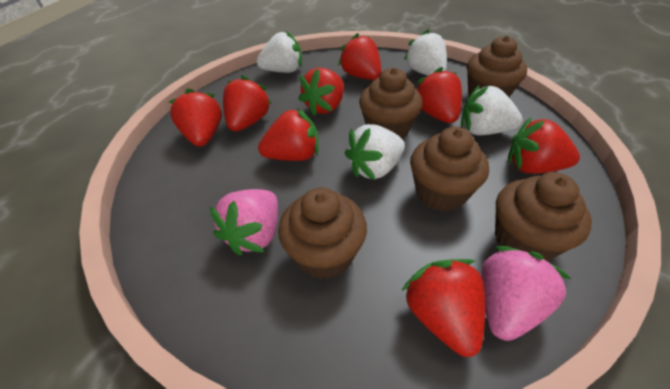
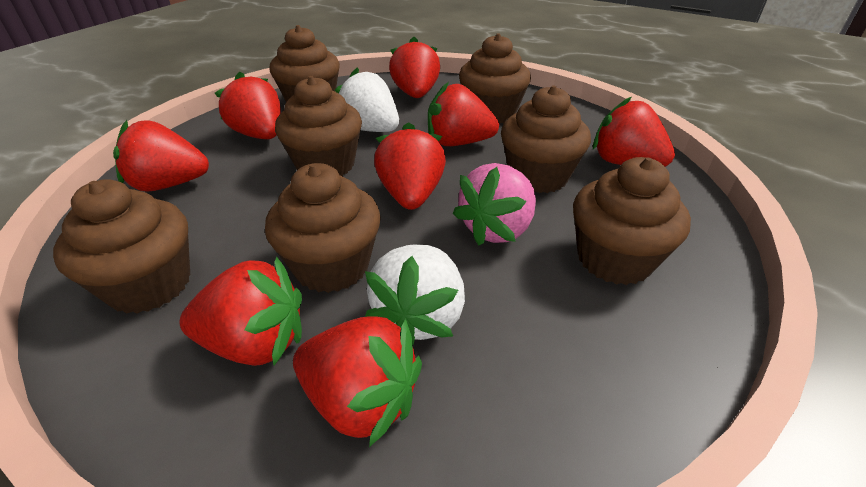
brown cupcake: [278,188,367,279] [359,68,423,139] [410,127,489,212] [467,36,527,97] [495,173,592,261] = 5 -> [53,179,190,314] [265,163,381,293] [269,25,340,102] [275,76,362,176] [459,33,531,124] [501,85,591,193] [573,157,691,285] = 7
pink strawberry: [210,189,278,255] [481,246,571,341] = 2 -> [453,163,536,245] = 1
white strawberry: [257,30,302,73] [345,124,405,180] [404,29,447,76] [461,85,523,135] = 4 -> [335,68,399,132] [365,245,465,345] = 2

